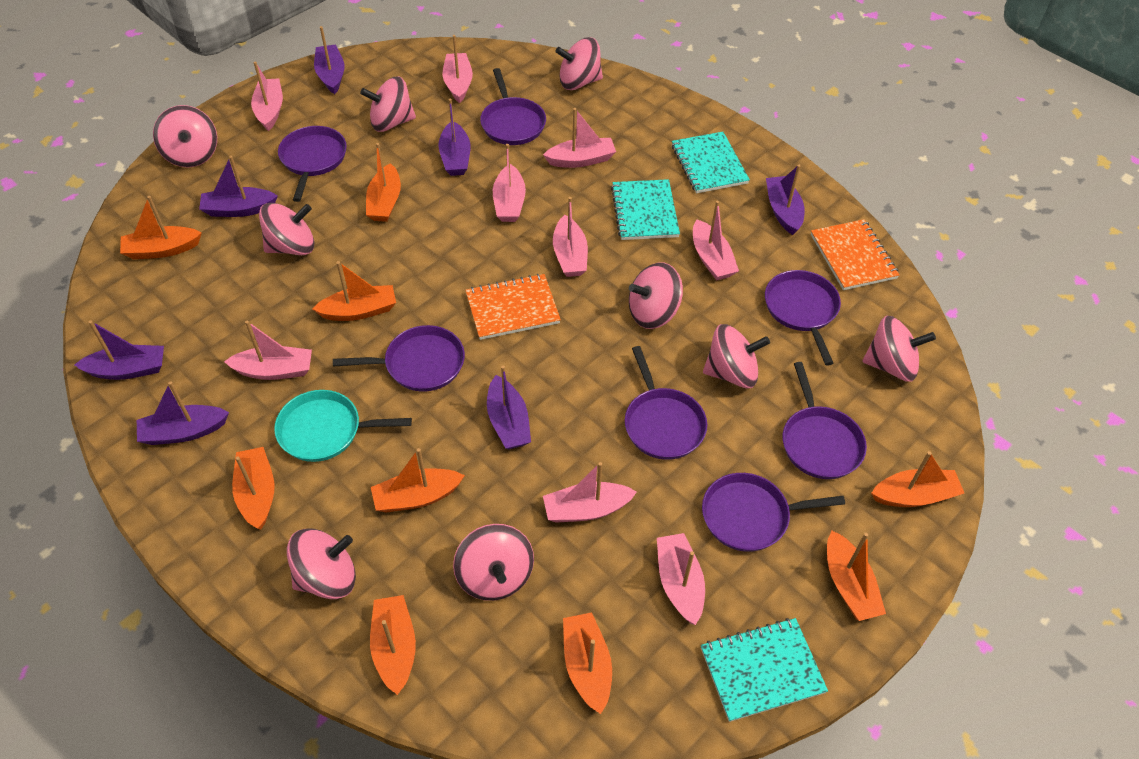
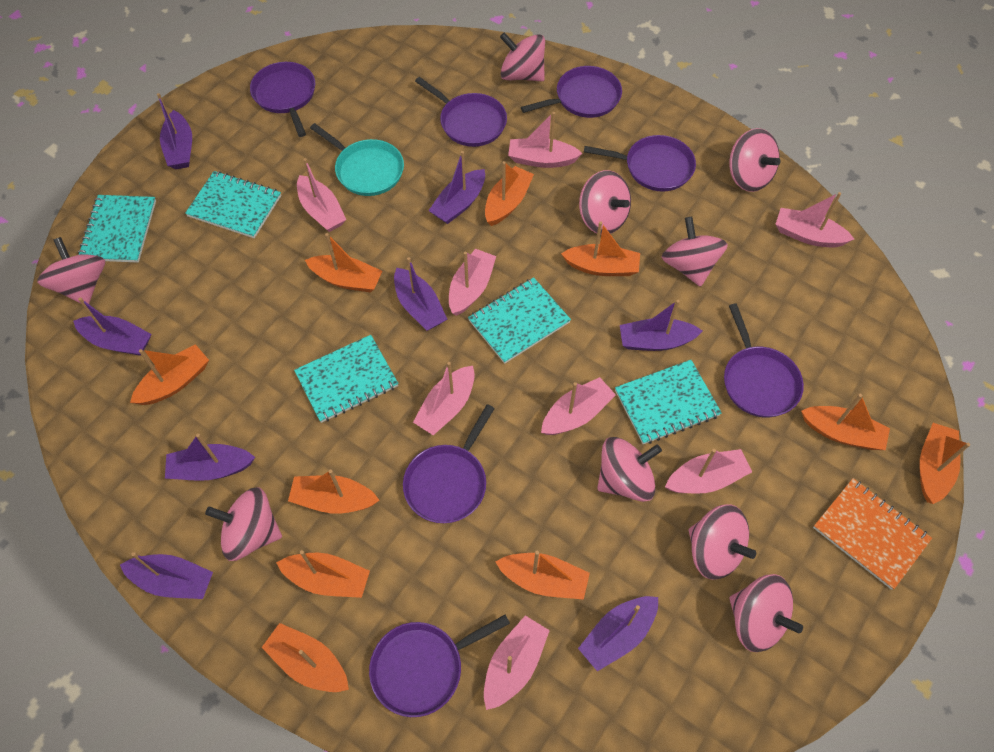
orange boat: [120,196,202,259] [232,447,274,529] [312,261,396,321] [366,143,401,222] [370,595,416,695] [371,448,465,513] [563,612,612,714] [827,531,886,621] [871,451,964,507] = 9 -> [130,344,209,405] [261,623,349,692] [276,550,370,598] [288,470,380,514] [305,233,382,292] [485,161,534,226] [496,551,590,600] [561,221,640,276] [801,394,890,450] [920,423,970,504] = 10
orange notebook: [465,274,561,340] [811,219,900,290] = 2 -> [813,478,932,590] = 1
pink boat: [224,321,312,380] [251,61,283,131] [443,35,473,103] [493,144,526,222] [543,108,616,168] [543,462,637,523] [553,197,588,277] [657,533,705,625] [693,201,739,280] = 9 -> [297,158,346,232] [413,362,475,435] [449,249,496,316] [484,616,550,710] [508,112,583,168] [541,377,616,435] [665,449,752,494] [775,192,854,247] = 8
purple boat: [74,321,164,380] [137,381,229,445] [199,156,278,217] [314,26,344,94] [438,99,471,176] [487,365,531,449] [766,165,805,235] = 7 -> [73,297,151,356] [120,552,213,599] [157,93,192,169] [165,434,255,481] [394,257,447,331] [428,151,485,224] [578,596,658,671] [620,300,702,351] = 8
turquoise notebook: [611,179,680,240] [672,132,750,193] [701,618,828,722] = 3 -> [78,195,156,263] [185,171,281,238] [294,335,399,423] [468,277,571,364] [615,360,722,444] = 5

